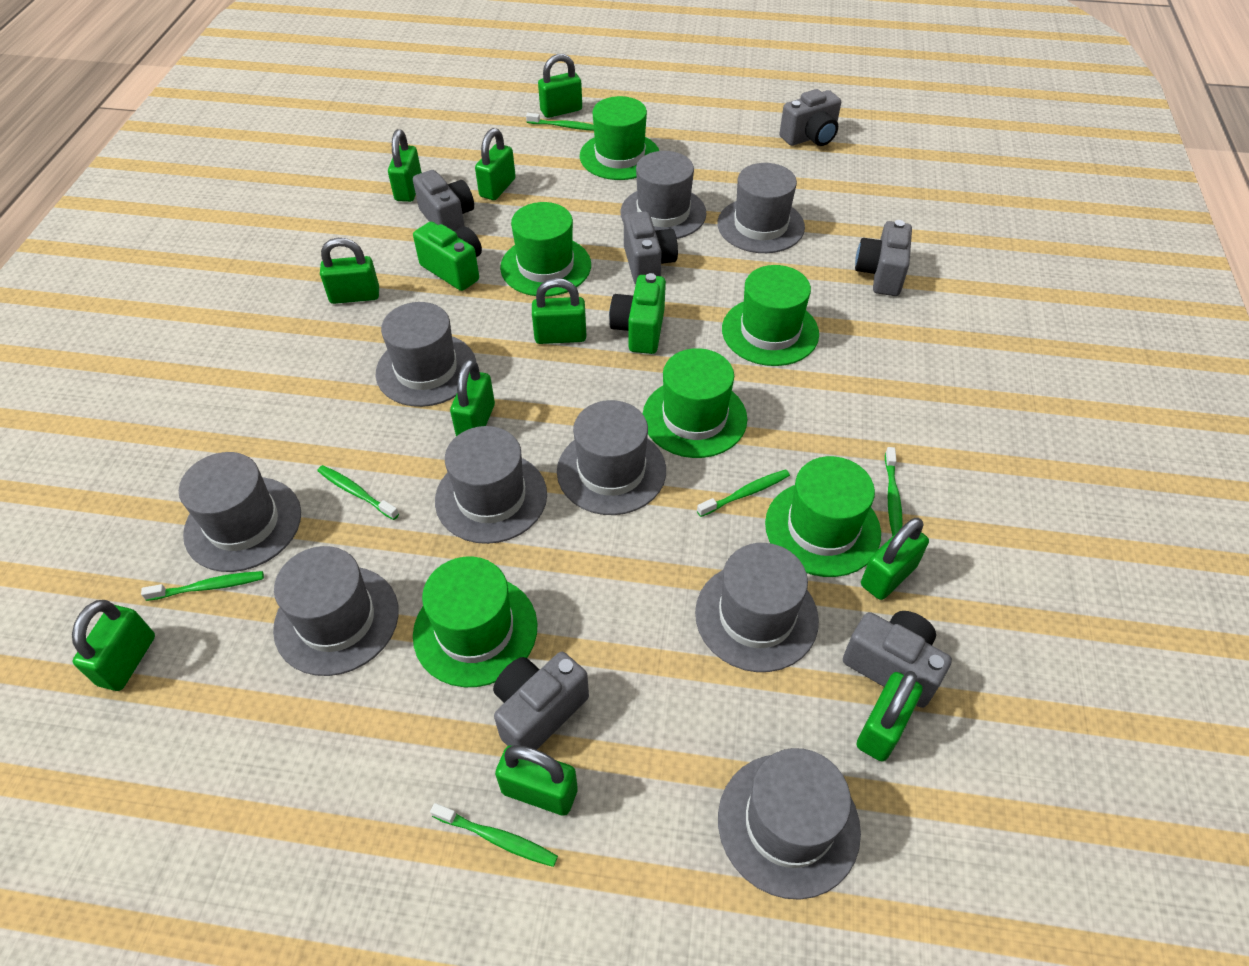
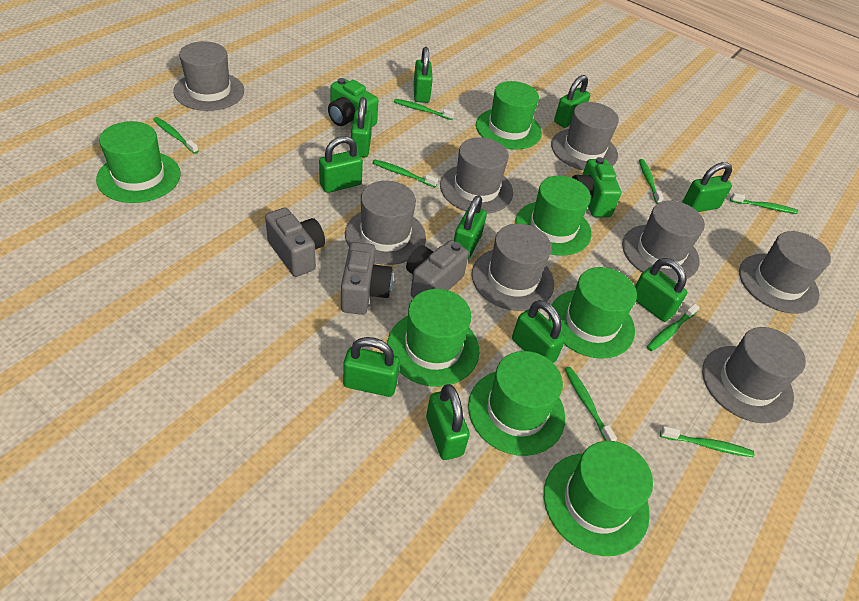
green hat: [413,556,538,687] [500,202,591,297] [580,96,659,180] [643,348,747,458] [722,265,819,366] [765,456,881,577] = 6 -> [96,121,181,203] [387,289,479,387] [468,351,565,456] [476,81,542,150] [515,176,591,256] [544,441,653,556] [549,267,637,359] = 7
green toothbrush: [141,571,264,601] [317,465,399,520] [430,803,558,867] [526,113,594,131] [697,469,790,517] [885,447,903,536] = 6 -> [153,117,199,154] [373,160,438,187] [394,99,454,120] [565,367,617,441] [639,159,664,204] [647,304,699,351] [660,426,754,457] [730,193,798,214] = 8
grey camera: [413,170,474,231] [493,652,589,750] [624,212,678,285] [779,89,841,146] [843,611,952,708] [855,220,912,296] = 6 -> [265,207,325,277] [341,242,393,315] [406,240,469,298] = 3
grey hat: [179,452,301,572] [273,546,399,676] [376,302,476,407] [435,426,547,544] [557,400,666,515] [620,151,707,239] [695,543,819,672] [717,163,805,253] [718,748,861,900] = 9 -> [173,41,244,111] [345,181,426,265] [440,137,513,214] [472,224,554,311] [551,102,619,170] [622,201,705,281] [702,327,806,423] [739,231,831,314] = 8

